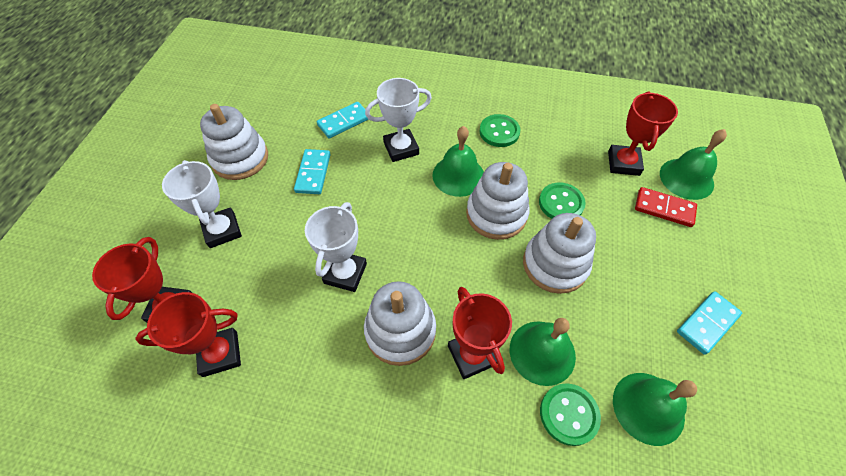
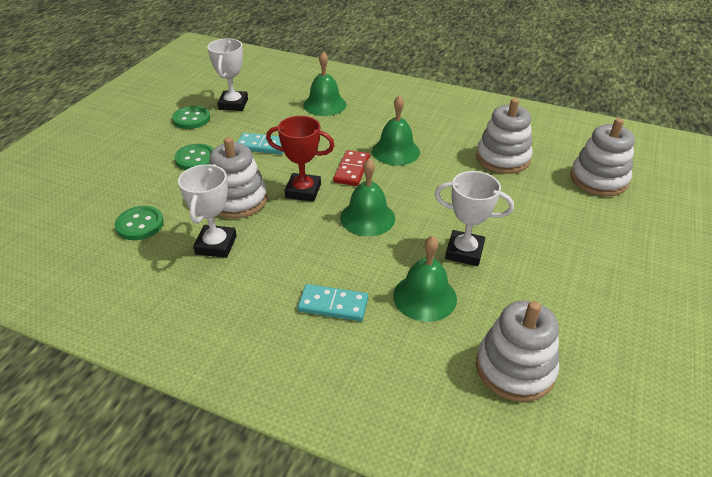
red trophy: [92,237,192,323] [135,292,241,377] [448,287,512,379] [608,91,678,176] = 4 -> [266,116,335,202] = 1
turquoise domino: [294,149,331,194] [317,102,369,139] [677,291,742,355] = 3 -> [237,133,284,154] [298,284,368,321] = 2

